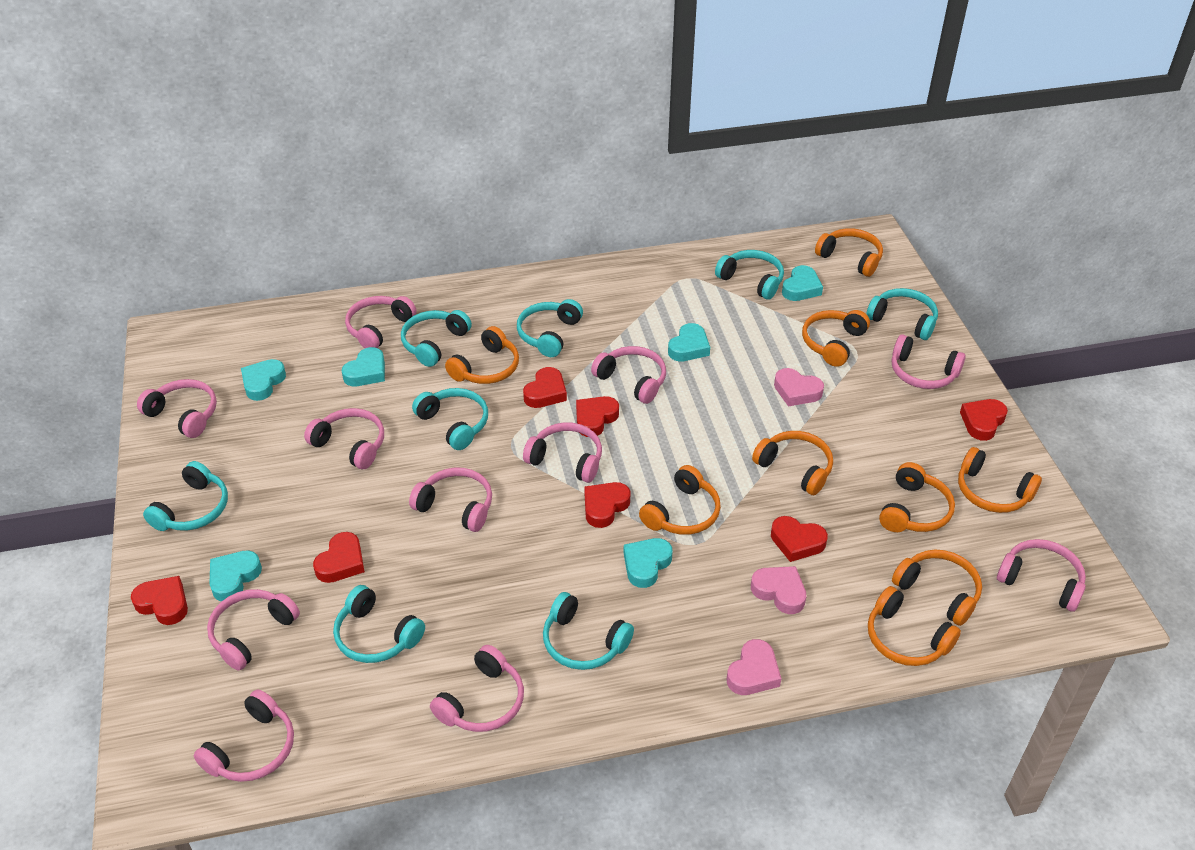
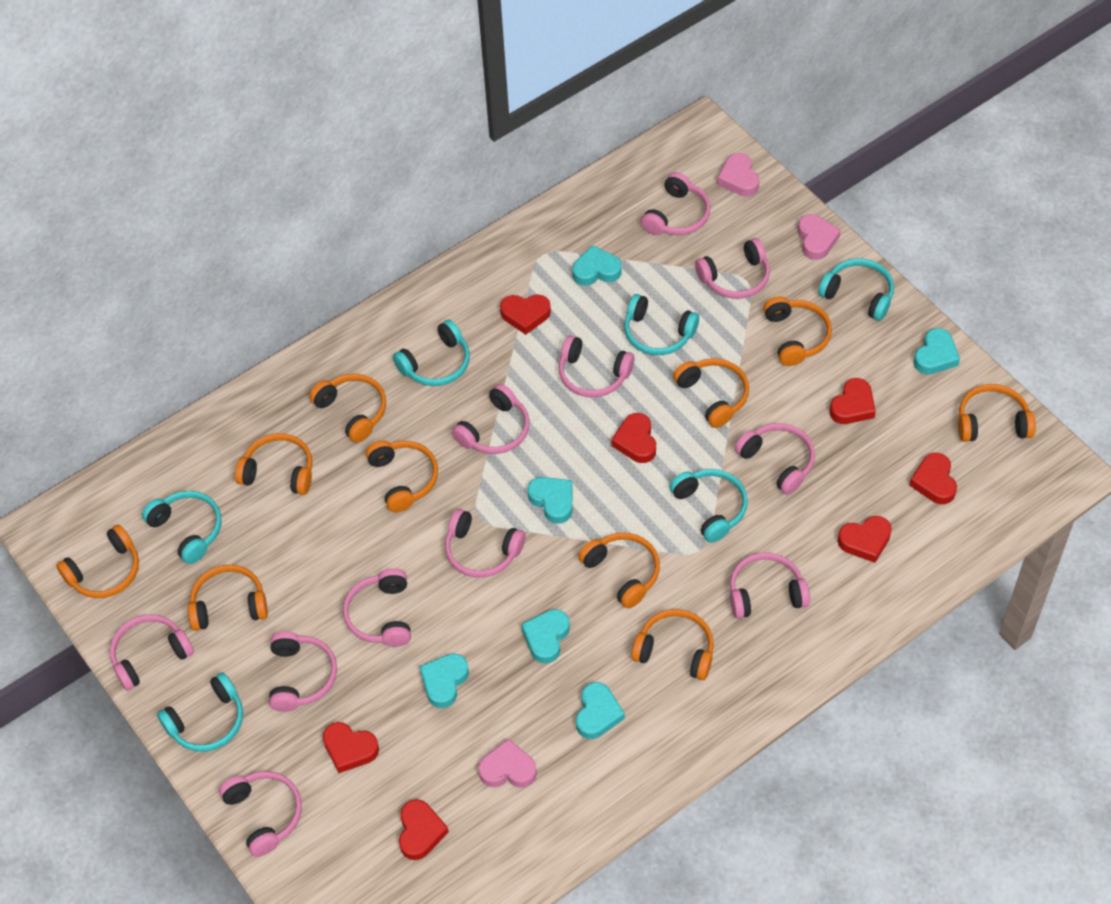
orange headphones: [445,326,519,384] [639,465,721,535] [752,431,833,495] [802,310,870,367] [815,228,883,277] [868,586,961,666] [879,462,955,532] [892,550,982,626] [958,447,1042,513] = 9 -> [56,524,139,598] [188,565,268,631] [235,433,313,495] [309,373,386,443] [366,440,438,513] [578,533,660,609] [631,609,714,680] [673,358,749,428] [763,296,832,366] [958,384,1036,442] = 10
turquoise headphones: [143,461,228,531] [333,585,425,663] [401,310,472,367] [412,388,488,450] [517,299,583,357] [543,592,634,670] [715,250,784,300] [866,288,938,340] = 8 -> [142,491,221,564] [157,672,243,752] [393,320,470,386] [624,294,699,355] [669,469,748,543] [818,258,894,321] = 6

